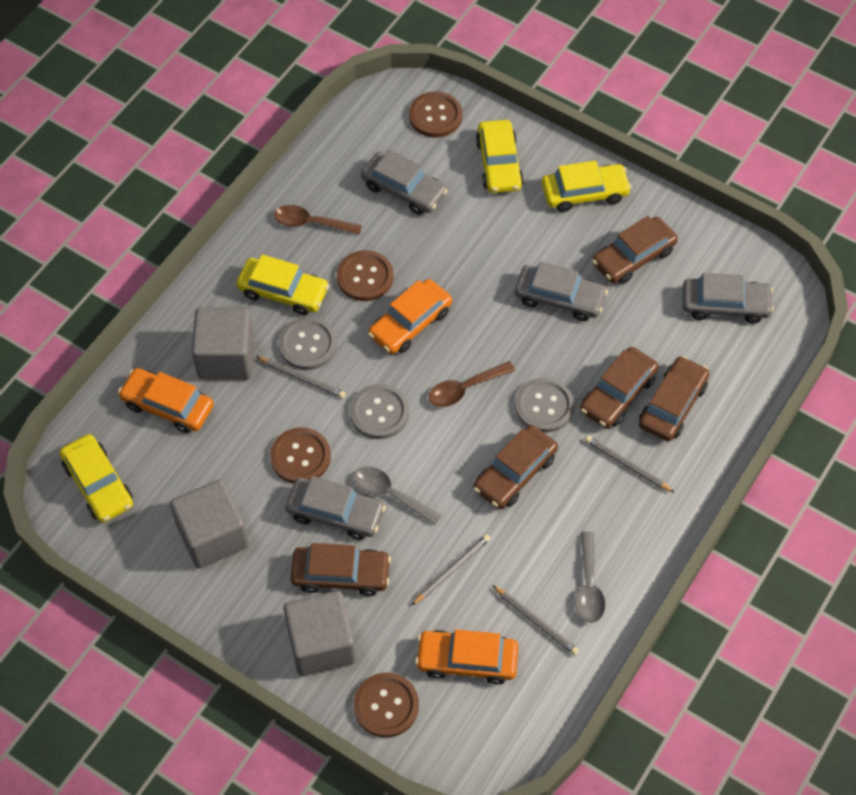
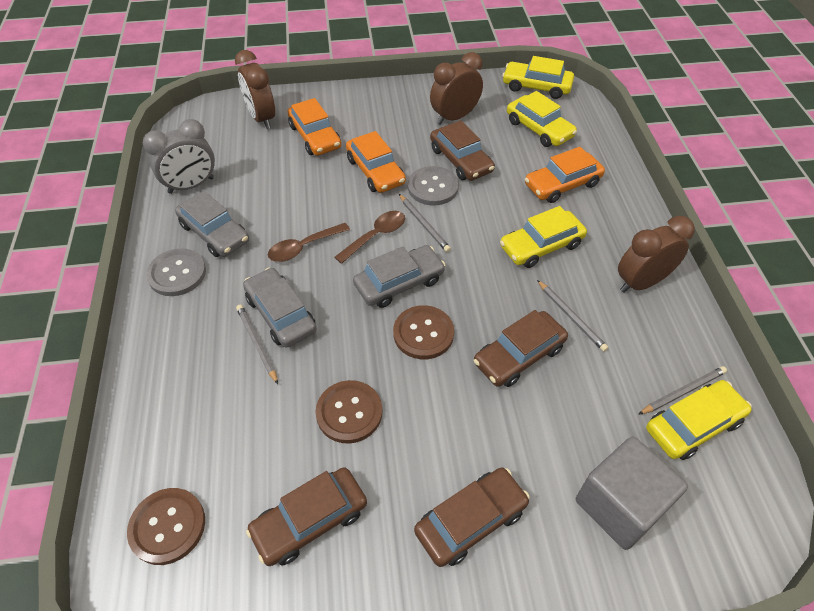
brown button: [270,427,331,484] [337,250,394,301] [354,673,419,738] [409,91,462,137] = 4 -> [127,488,205,565] [315,380,382,443] [393,305,454,359] = 3
brown car: [291,543,391,596] [474,425,558,509] [580,347,659,428] [592,216,678,284] [639,356,709,442] = 5 -> [246,467,367,566] [414,467,530,567] [430,120,495,181] [474,310,568,387] = 4
brown clock: none = 0 -> [235,50,275,129] [430,52,483,125] [618,216,695,293] = 3
grey button: [279,317,337,370] [350,384,409,439] [515,377,575,433] = 3 -> [146,248,206,296] [408,166,459,205] = 2
grey car: [286,476,386,540] [361,150,448,215] [515,261,608,321] [683,273,774,324] = 4 -> [175,191,249,257] [243,268,317,348] [353,245,445,308] = 3
grey clock: none = 0 -> [143,119,215,194] = 1
grey cube: [170,479,249,568] [191,308,254,380] [283,591,356,676] = 3 -> [576,437,688,550] = 1
grey spoon: [354,466,441,525] [575,531,605,623] = 2 -> none = 0

